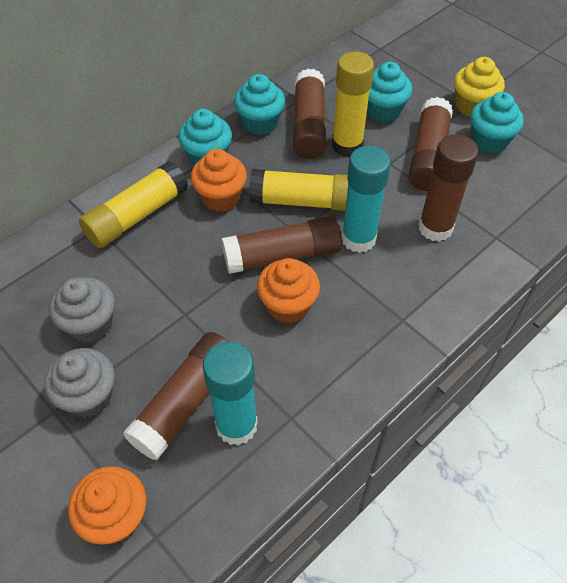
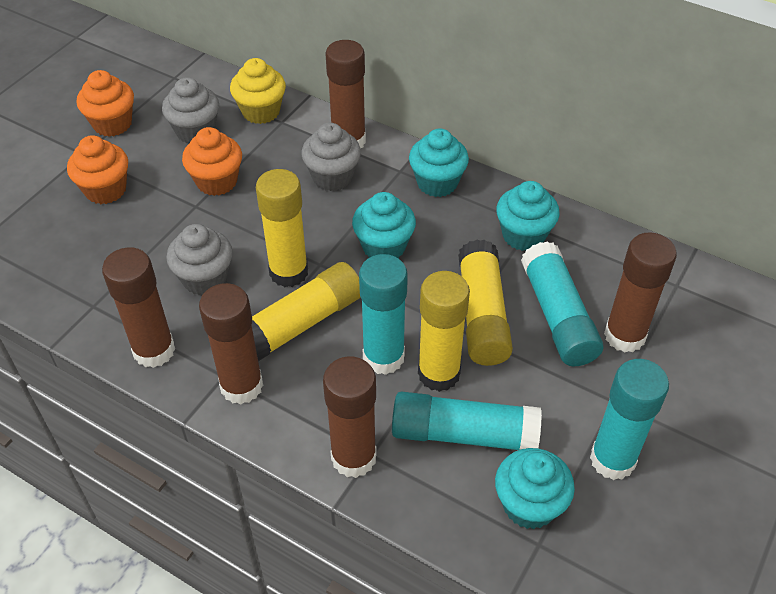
grey cupcake: [45,348,115,418] [49,277,115,343] = 2 -> [162,77,219,143] [166,224,233,295] [302,123,361,191] = 3
turquoise glue stick: [202,342,258,446] [342,146,391,253] = 2 -> [359,254,408,375] [392,391,542,450] [521,241,603,366] [590,359,669,480] = 4
yellow glue stick: [79,161,188,248] [249,169,348,211] [332,51,374,157] = 3 -> [252,262,361,361] [256,169,308,287] [418,271,470,392] [458,240,513,366] = 4

